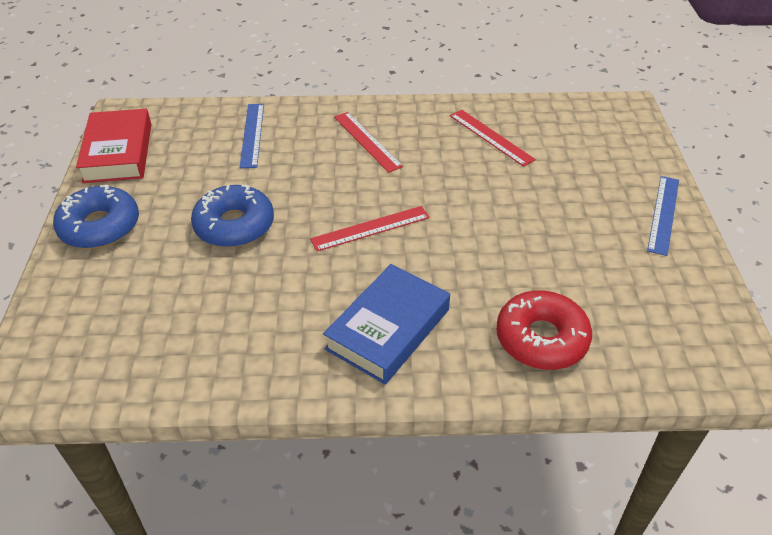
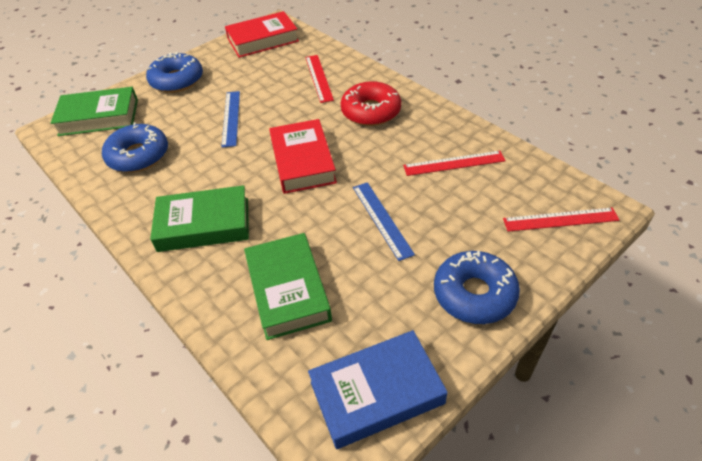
blue donut: [53,185,139,249] [191,185,274,248] = 2 -> [102,122,168,173] [146,52,203,93] [434,251,520,324] = 3
green book: none = 0 -> [50,87,138,136] [150,185,249,252] [244,233,332,340] = 3
red book: [76,109,151,183] = 1 -> [225,11,299,58] [269,119,337,194] = 2

